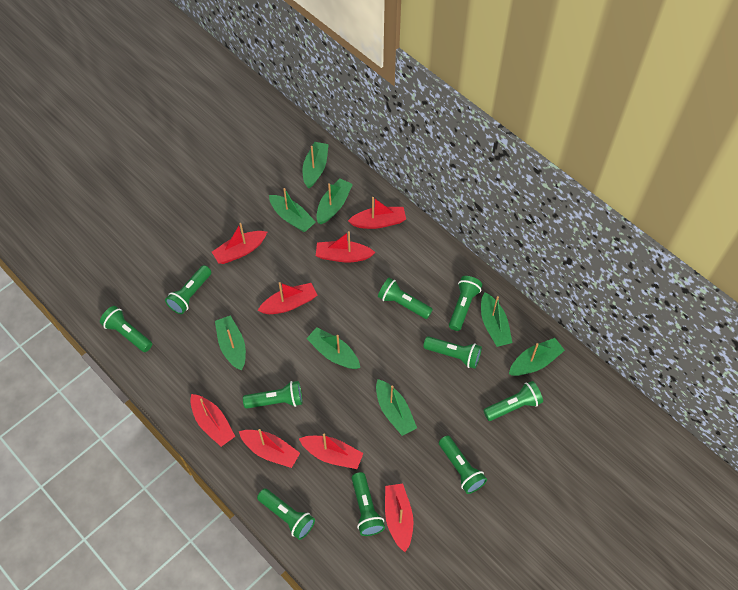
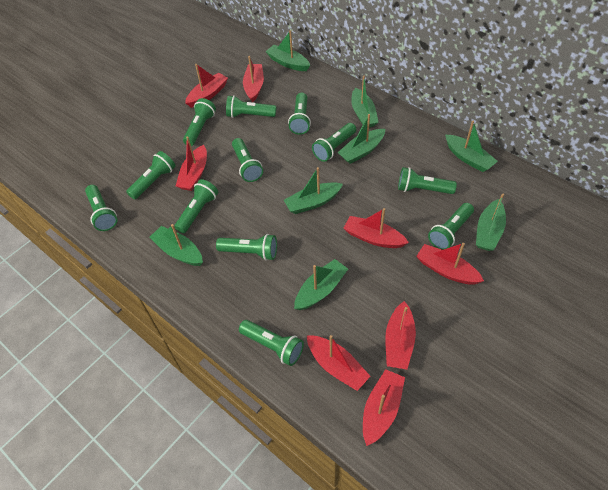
green flashlight: [100,306,152,352] [165,265,211,314] [243,381,302,409] [257,488,315,540] [352,472,385,536] [378,278,433,319] [423,336,482,369] [439,435,487,494] [449,276,482,331] [483,381,543,421] = 10 -> [85,185,117,231] [126,151,176,200] [174,179,218,233] [183,98,216,146] [216,234,277,261] [226,95,276,118] [232,138,263,182] [239,320,304,366] [288,93,311,135] [312,123,356,162] [398,167,457,194] [428,203,474,250] = 12

